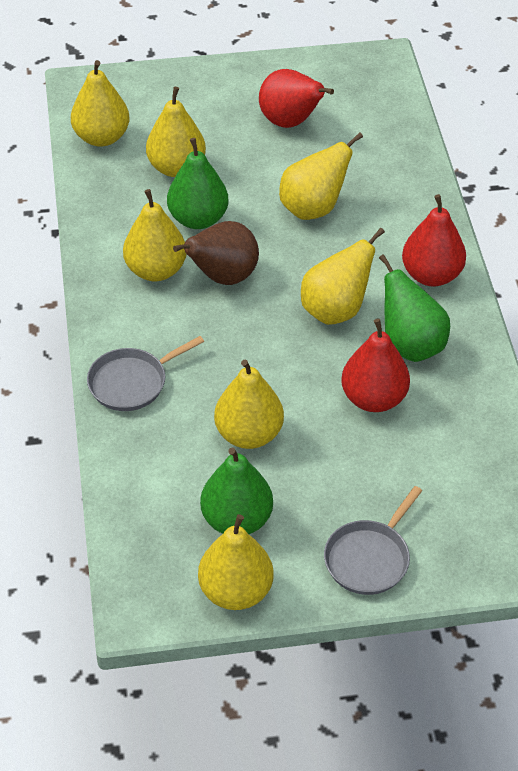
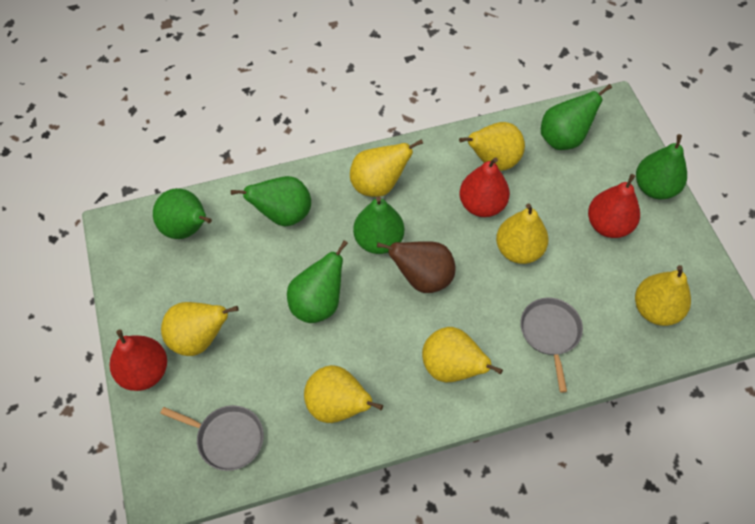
green pear: [167,138,228,229] [200,448,273,534] [379,254,450,362] = 3 -> [153,188,212,239] [231,176,311,226] [287,240,348,323] [353,196,404,254] [541,84,612,150] [636,134,687,199] = 6

